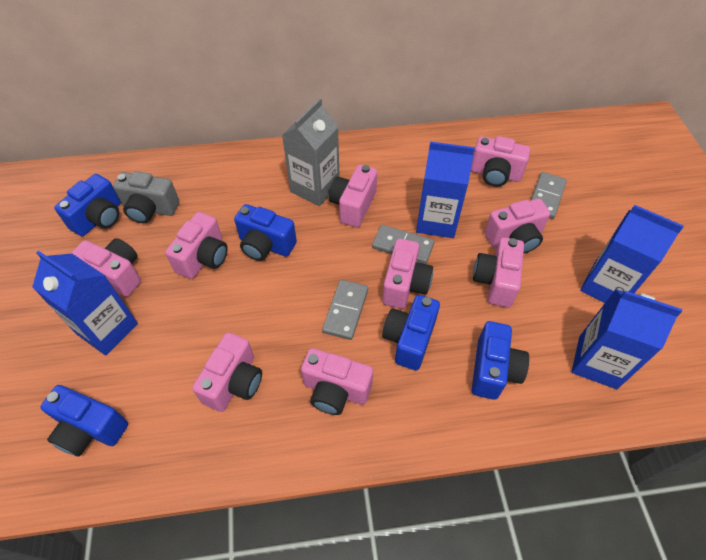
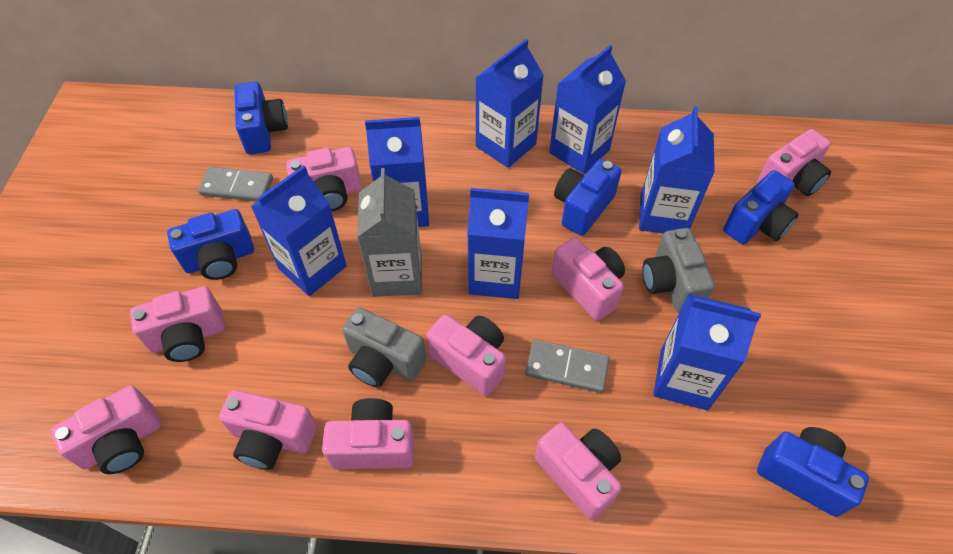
blue carton: [32,251,138,356] [416,141,475,238] [572,289,682,389] [580,205,684,303] = 4 -> [251,165,347,296] [365,117,429,227] [467,188,529,299] [475,39,544,168] [549,45,626,174] [639,106,715,234] [653,294,761,411] = 7
grey camera: [113,171,179,223] = 1 -> [343,308,426,388] [642,228,715,313] = 2
grey domino: [322,280,368,340] [372,225,434,264] [531,172,567,219] = 3 -> [198,167,273,202] [525,339,609,393] = 2

